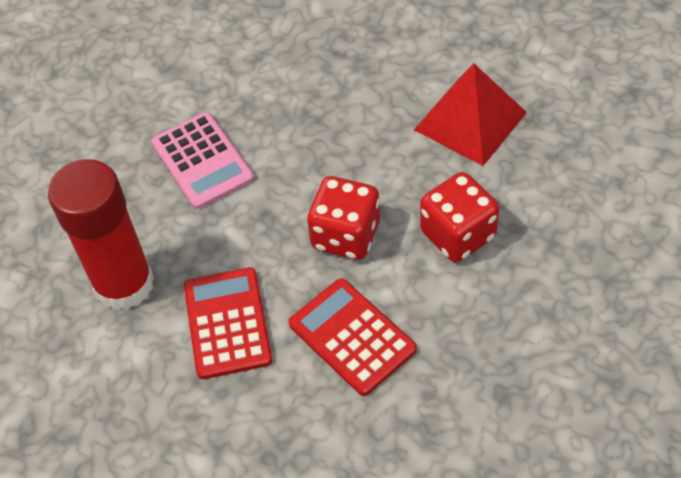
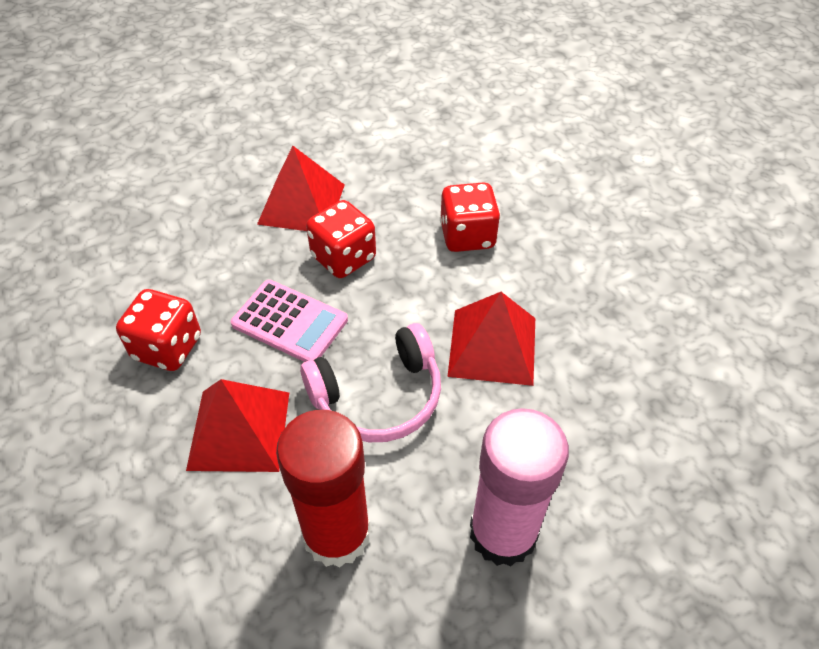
pink glue stick: none = 0 -> [470,408,569,566] = 1
pink headphones: none = 0 -> [300,323,441,442] = 1
red calculator: [184,267,272,379] [289,278,417,396] = 2 -> none = 0
red dice: [307,176,380,260] [420,172,499,262] = 2 -> [116,289,201,371] [306,200,376,278] [440,182,501,252] = 3
red pyramid: [414,64,527,166] = 1 -> [186,379,289,472] [257,146,345,231] [448,292,535,386] = 3

